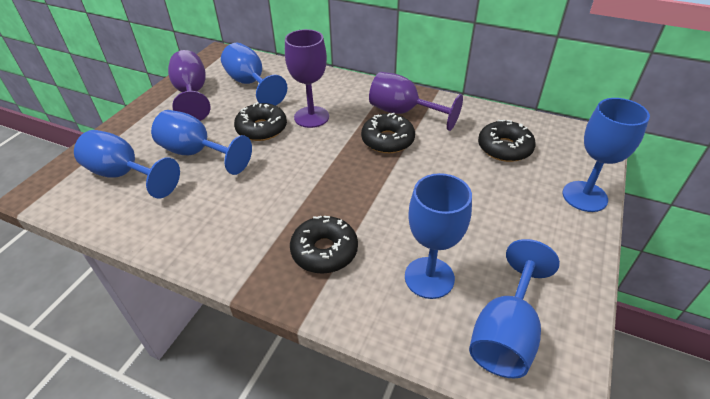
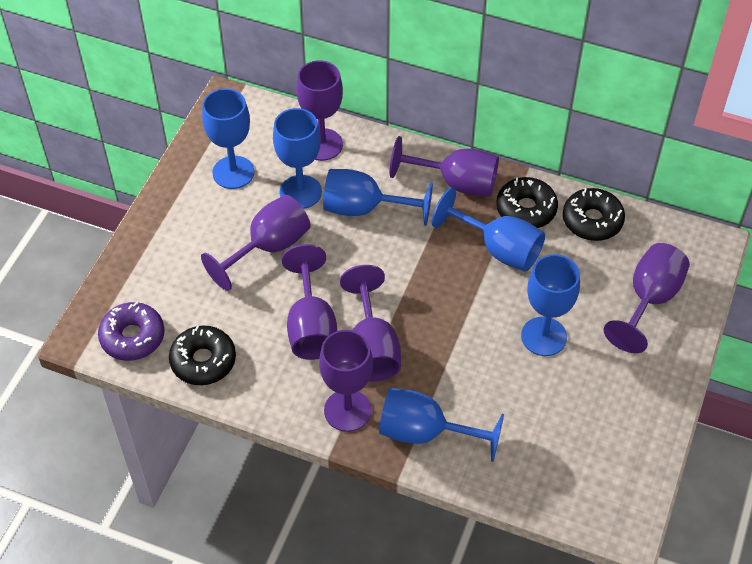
black donut: [234,102,287,141] [290,216,358,274] [361,112,415,153] [478,120,536,162] = 4 -> [169,326,236,385] [496,177,558,228] [563,188,625,241] = 3
purple donut: none = 0 -> [98,302,165,361] = 1
purple goblet: [168,50,210,121] [285,29,329,128] [369,72,463,131] = 3 -> [201,195,311,291] [282,244,337,360] [296,60,343,161] [319,330,373,432] [340,265,401,382] [390,136,499,197] [603,243,690,353] = 7

